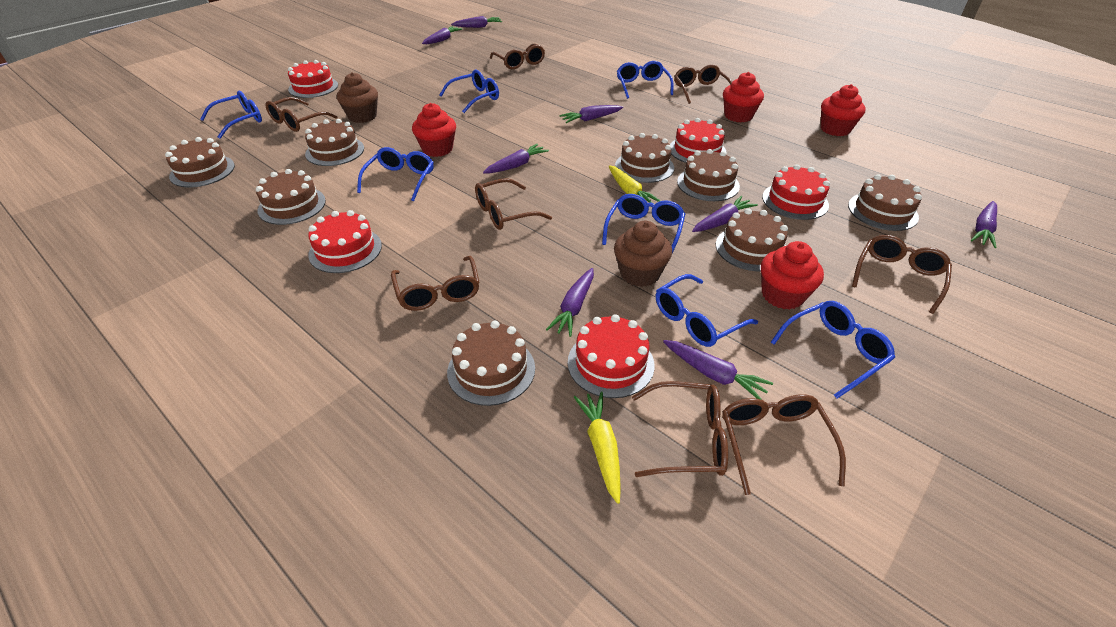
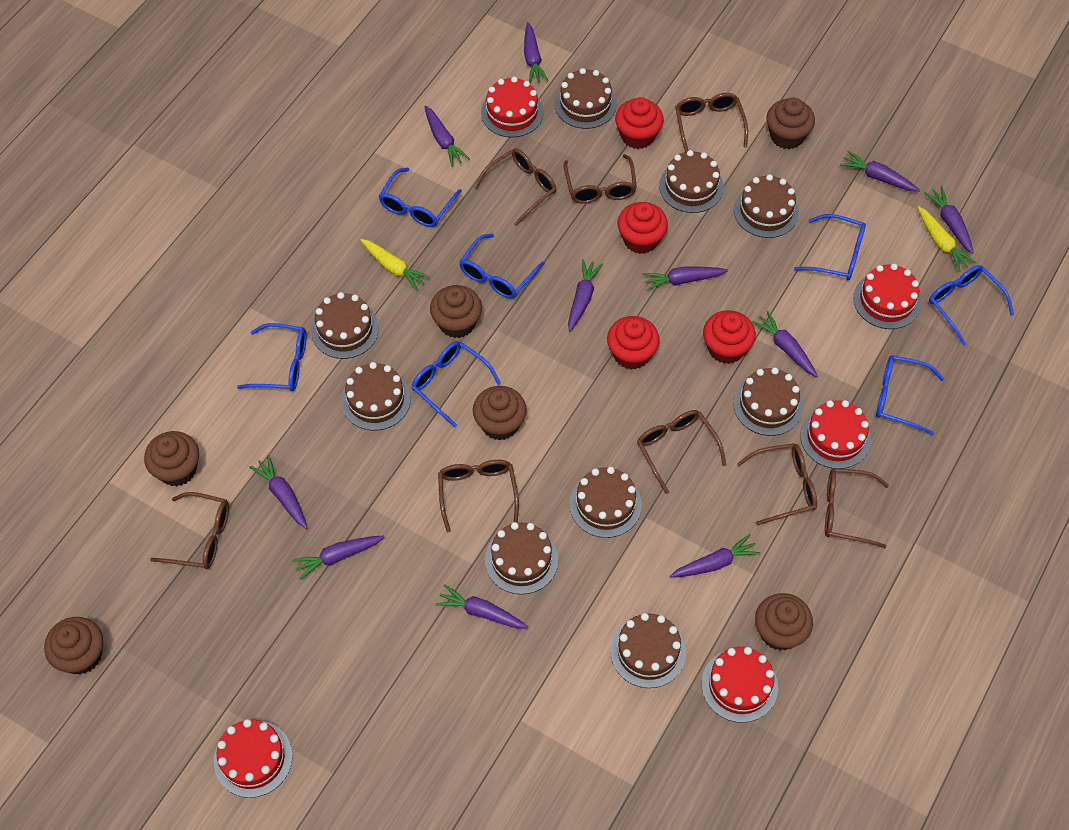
brown cake: [165,137,235,187] [256,169,326,225] [305,119,364,166] [447,321,535,406] [615,133,674,183] [677,149,740,201] [716,208,788,271] [848,174,922,231] = 8 -> [311,292,379,359] [341,362,411,431] [485,522,558,594] [554,68,617,129] [570,467,642,538] [610,613,686,688] [659,150,724,213] [733,367,803,436] [734,174,799,238] = 9
brown cupcake: [337,72,378,123] [614,221,672,287] = 2 -> [44,617,103,675] [144,431,199,487] [430,285,482,338] [473,386,527,441] [755,593,813,651] [767,97,815,149] = 6
purple carrot: [422,26,462,44] [451,16,502,28] [483,144,549,174] [546,268,594,337] [560,105,623,123] [663,340,773,400] [692,196,758,232] [971,201,997,248] = 8 -> [249,455,307,529] [292,536,384,580] [425,106,470,167] [435,584,528,628] [524,22,548,83] [568,259,603,332] [642,266,728,291] [670,534,760,578] [752,311,818,377] [840,151,920,192] [924,186,974,254] = 11

